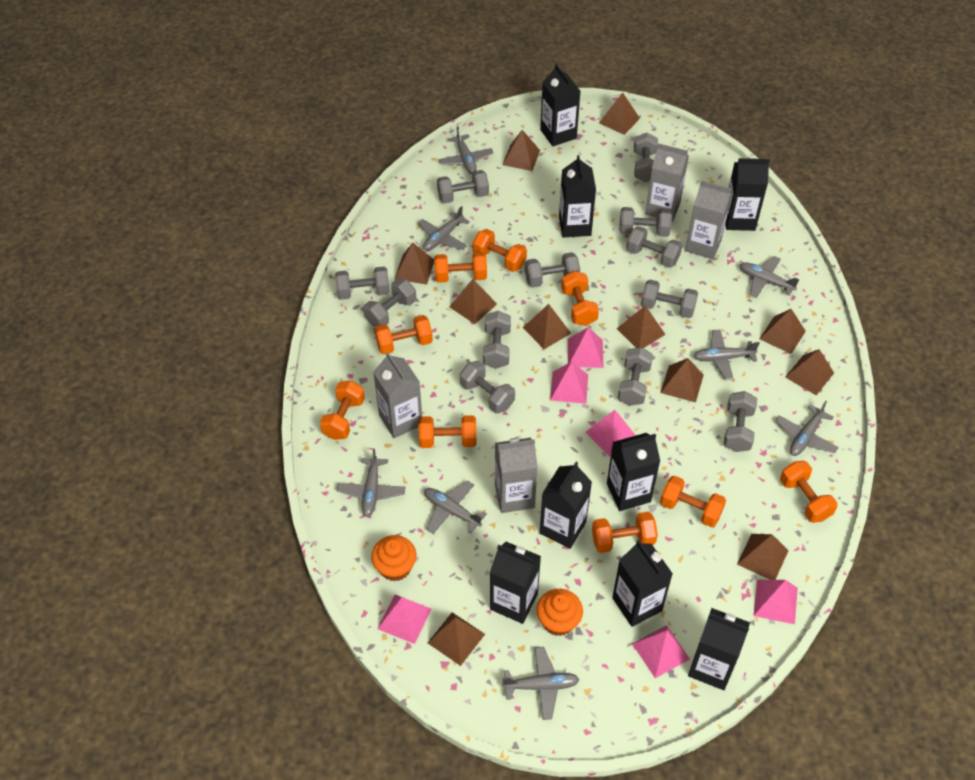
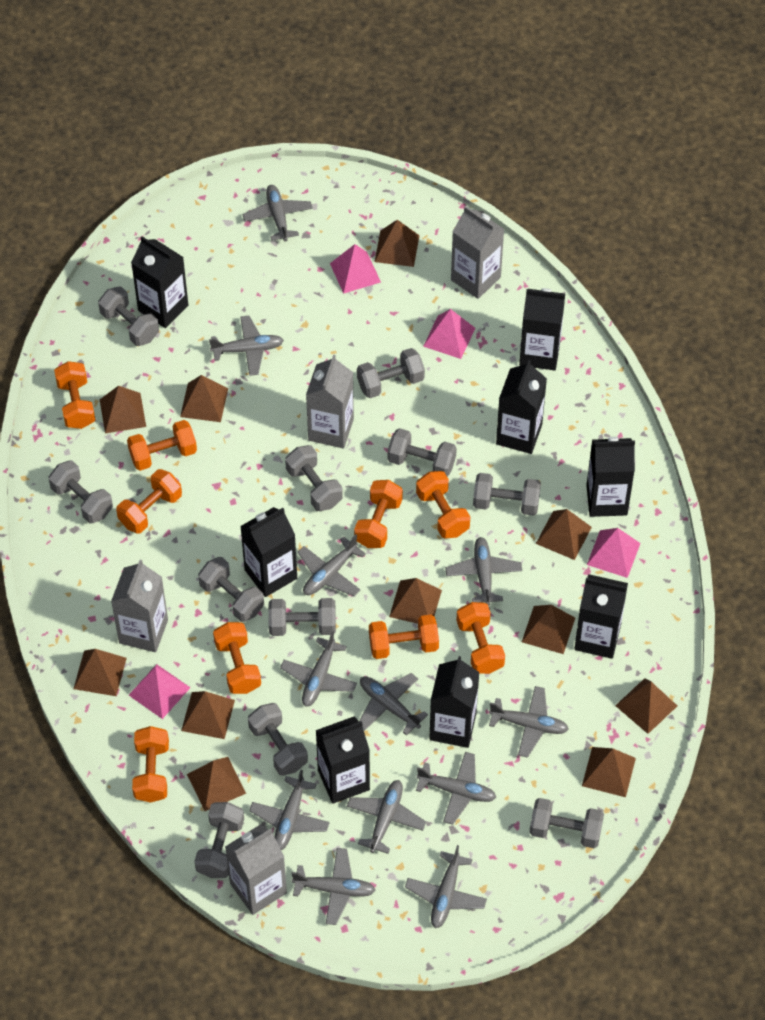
grey dumbbell: [335,266,390,300] [363,279,416,327] [437,170,489,203] [460,361,515,413] [483,311,511,369] [525,252,580,288] [618,347,653,406] [619,207,672,237] [626,226,682,268] [634,133,658,182] [641,280,698,318] [723,391,757,452] = 12 -> [49,460,113,523] [98,286,159,346] [195,802,244,878] [198,557,264,622] [248,703,308,776] [268,598,336,636] [285,445,343,511] [357,348,425,398] [387,428,457,477] [473,473,541,516] [529,798,604,848] = 11
grey plane: [337,449,405,517] [418,206,470,251] [424,480,487,534] [439,126,493,174] [502,647,580,720] [694,330,760,380] [739,256,799,298] [775,401,839,456] = 8 -> [209,316,284,376] [243,185,313,241] [249,770,330,850] [280,631,357,707] [291,848,375,925] [298,534,366,596] [347,780,426,854] [359,673,428,736] [405,845,487,928] [416,752,497,825] [445,537,522,606] [489,686,569,758] = 12
orange cupcake: [371,535,417,581] [536,589,583,636] = 2 -> none = 0
pink pyramid: [377,595,432,644] [550,362,588,404] [568,327,603,368] [585,410,636,456] [632,625,690,678] [753,580,798,624] = 6 -> [129,664,191,719] [330,244,381,294] [423,309,475,359] [587,528,641,578] = 4

